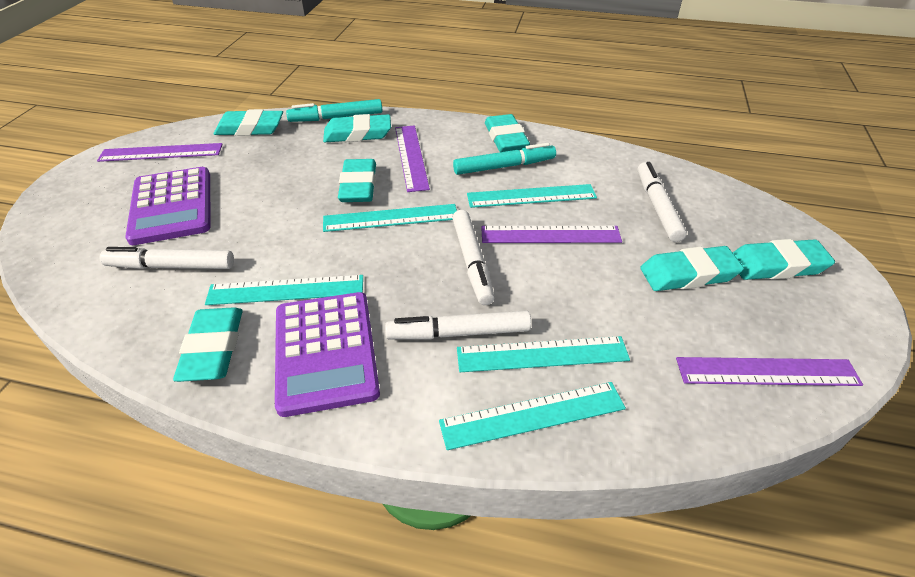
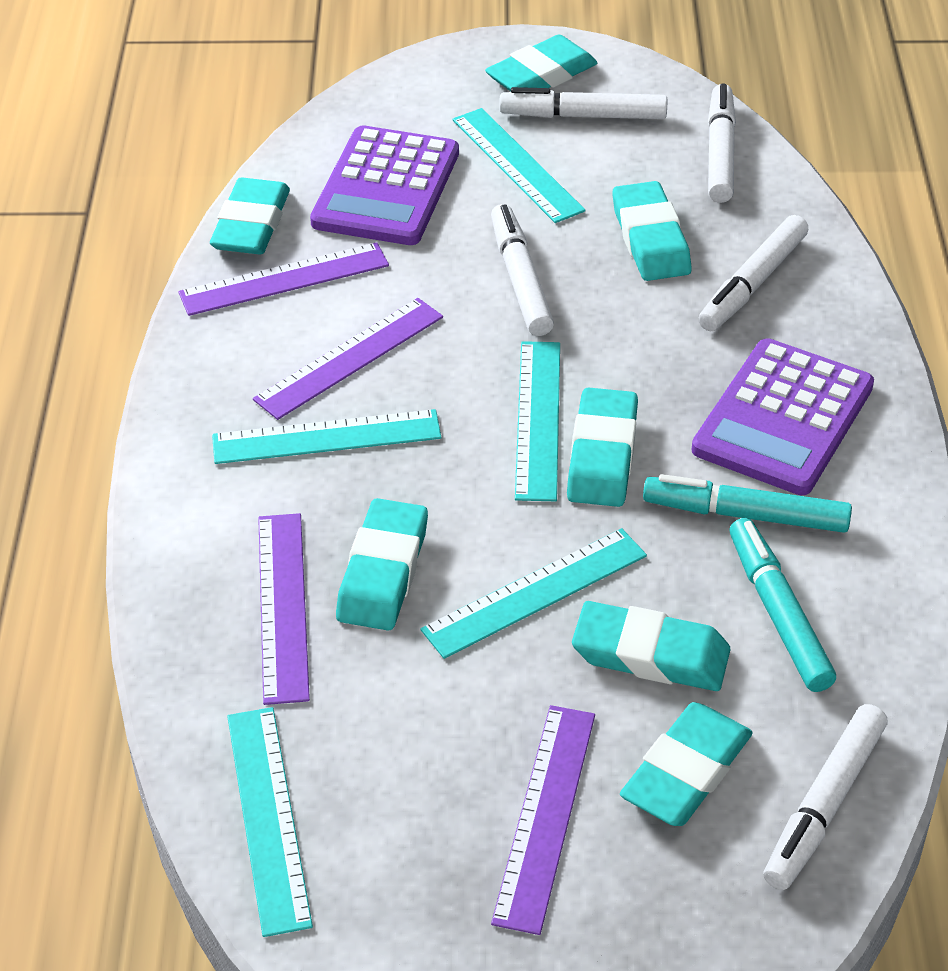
white marker: [99,247,234,269] [385,310,531,340] [452,210,495,305] [638,162,687,242] = 4 -> [491,204,554,336] [499,87,667,119] [698,215,808,331] [708,84,736,203] [763,704,887,890] = 5

